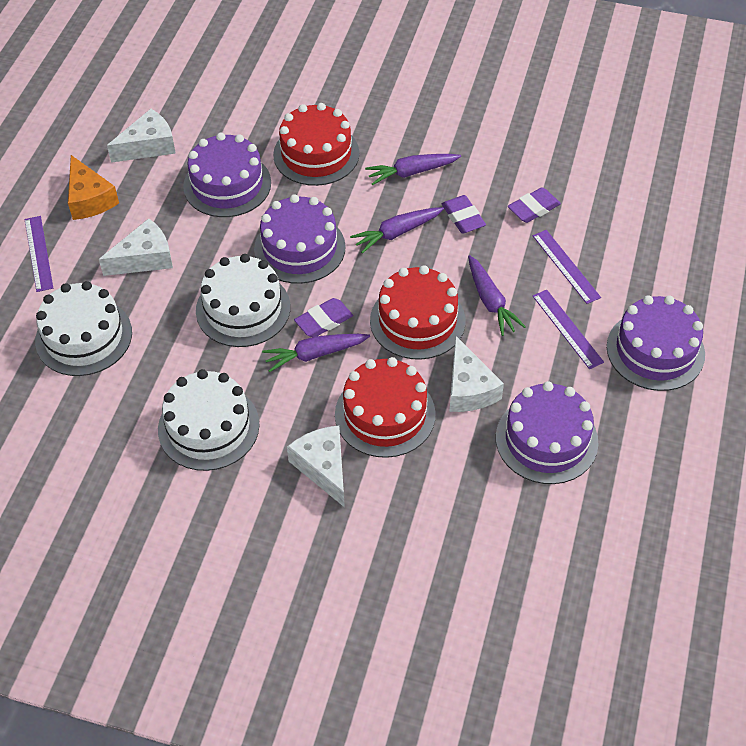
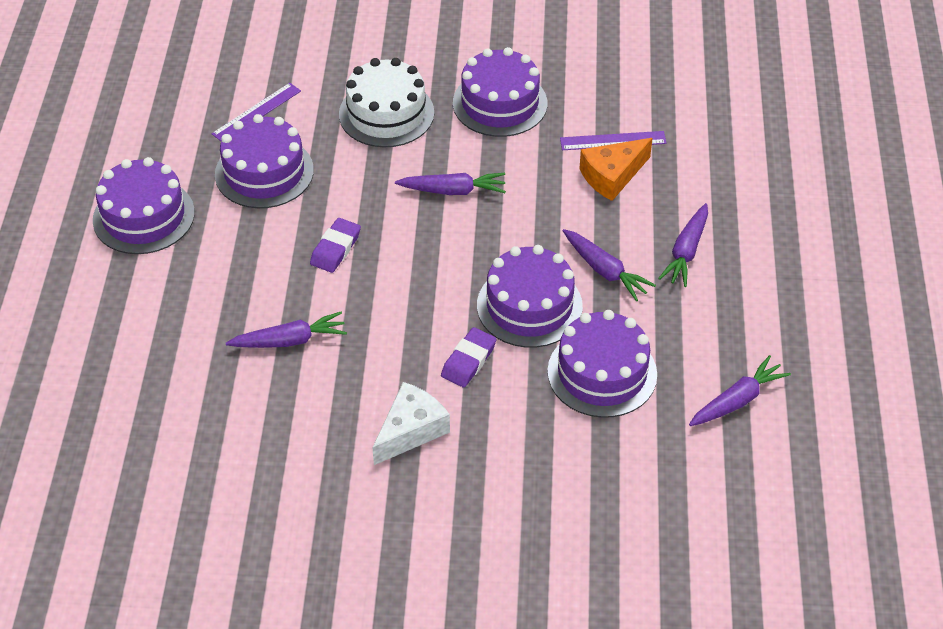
purple cake: [183,132,271,217] [254,194,346,284] [496,381,599,484] [607,295,705,391] = 4 -> [93,157,195,254] [215,114,314,208] [453,47,547,137] [477,245,583,348] [547,310,657,418] = 5
purple carrot: [262,334,370,372] [350,207,444,254] [365,154,461,185] [468,255,526,336] = 4 -> [226,312,347,348] [395,173,506,195] [563,229,656,302] [658,203,708,287] [689,355,791,426] = 5
purple eraser: [294,298,353,337] [442,195,486,234] [508,187,561,223] = 3 -> [310,218,361,273] [441,327,496,387] = 2
purple ruler: [25,216,53,292] [533,230,601,304] [533,290,604,369] = 3 -> [212,83,301,141] [560,131,667,150] = 2
red cake: [273,103,359,186] [335,357,436,458] [370,265,465,360] = 3 -> none = 0
white cake: [35,281,132,376] [158,369,260,471] [196,254,290,347] = 3 -> [339,58,434,147] = 1
white cheese: [99,218,173,276] [107,109,176,163] [287,425,345,507] [449,336,504,412] = 4 -> [372,382,450,465] = 1

